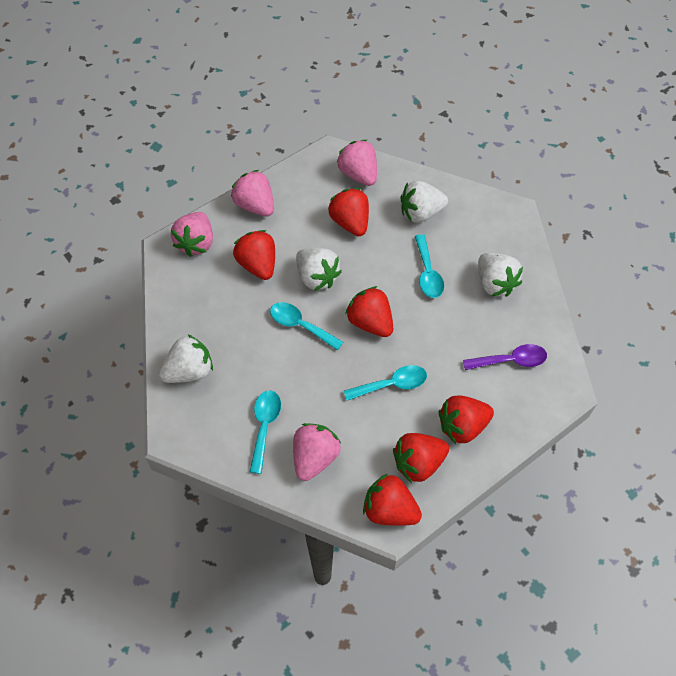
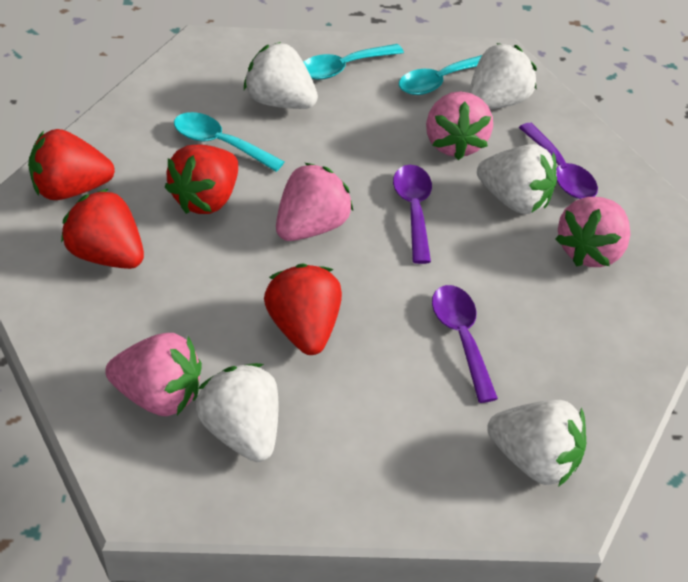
purple spoon: [463,344,547,370] = 1 -> [393,165,432,264] [432,285,498,403] [519,123,598,199] = 3
red strawberry: [233,230,275,280] [328,188,369,236] [345,286,393,337] [363,474,422,526] [393,433,449,483] [439,395,494,444] = 6 -> [28,129,115,200] [61,189,144,269] [164,144,238,214] [264,264,342,355] = 4
turquoise spoon: [250,391,281,474] [270,302,343,351] [344,365,427,401] [415,234,444,298] = 4 -> [174,112,285,172] [304,44,404,80] [399,55,482,95] = 3
white strawberry: [159,334,213,383] [296,248,342,291] [400,181,448,223] [478,253,523,297] = 4 -> [196,363,278,462] [244,42,318,109] [469,43,537,109] [477,144,557,214] [487,400,586,487] = 5

